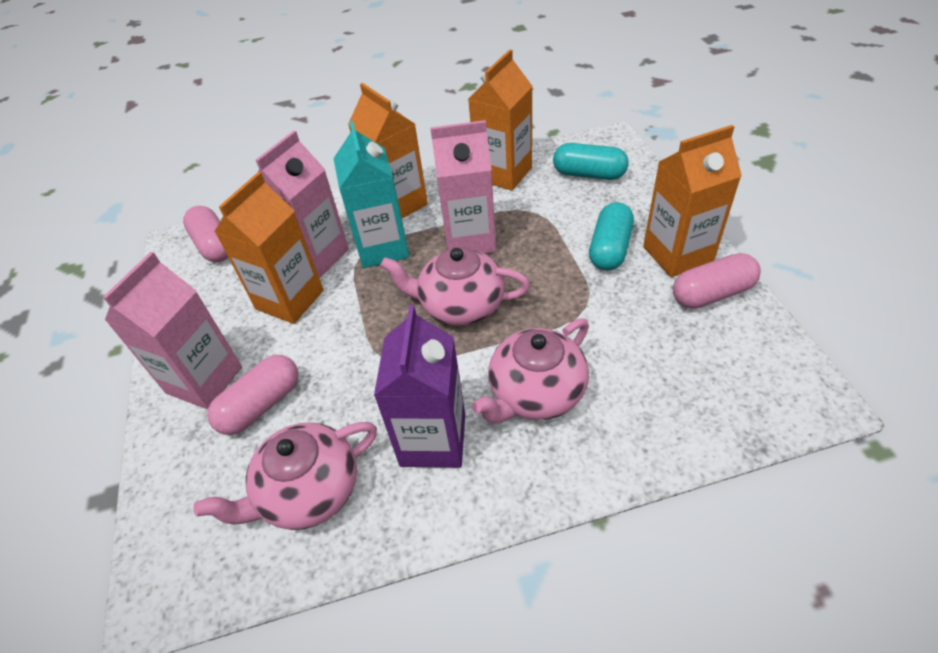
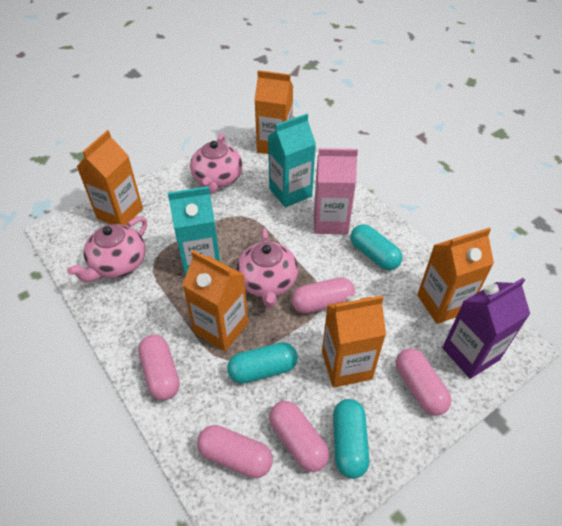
orange carton: [214,172,324,324] [348,83,428,218] [468,49,532,191] [643,125,742,277] = 4 -> [76,130,143,226] [182,250,248,351] [254,70,293,154] [322,295,386,388] [417,228,494,324] = 5
pink capsule: [183,206,228,262] [207,355,298,435] [673,253,761,309] = 3 -> [138,335,180,400] [197,425,273,478] [269,401,329,472] [291,277,355,314] [396,348,452,416] = 5
pink carton: [103,252,242,409] [256,131,349,278] [430,120,496,253] = 3 -> [314,148,358,234] = 1
turquoise capsule: [553,143,628,180] [589,202,634,271] = 2 -> [227,342,298,384] [333,399,369,479] [350,224,402,270] = 3
turquoise carton: [333,121,409,268] = 1 -> [168,186,220,276] [268,114,316,207] = 2

